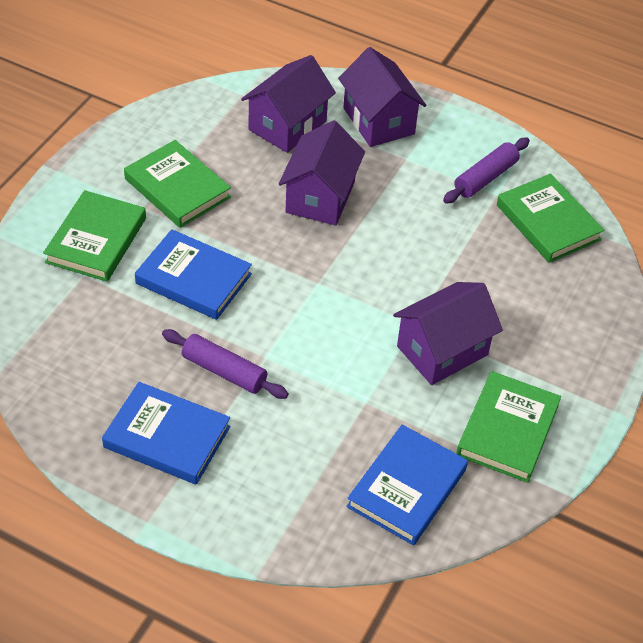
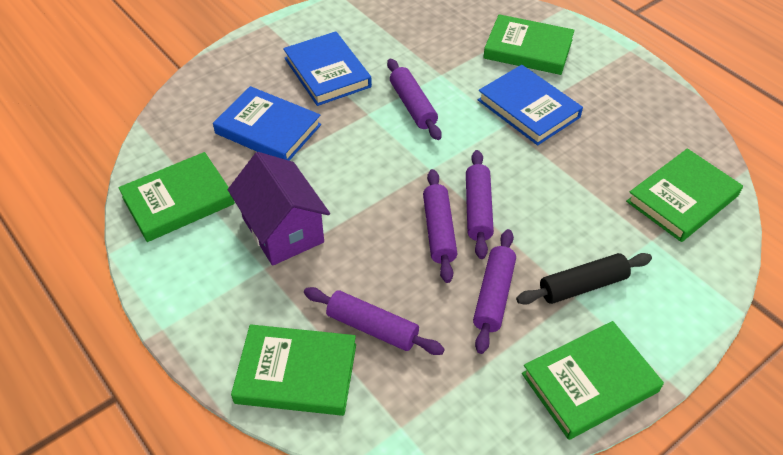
black rolling pin: none = 0 -> [516,253,652,305] = 1
green book: [43,190,146,282] [124,140,231,228] [456,371,561,483] [497,174,604,263] = 4 -> [118,152,235,242] [231,324,356,416] [483,14,575,75] [522,321,664,440] [626,148,743,242] = 5
purple house: [241,55,336,153] [279,120,365,226] [338,47,426,147] [393,282,503,385] = 4 -> [228,152,330,266] = 1
purple rolling pin: [162,329,289,399] [443,137,530,204] = 2 -> [304,287,445,355] [387,59,442,140] [423,169,457,283] [466,150,494,259] [473,229,516,354] = 5

